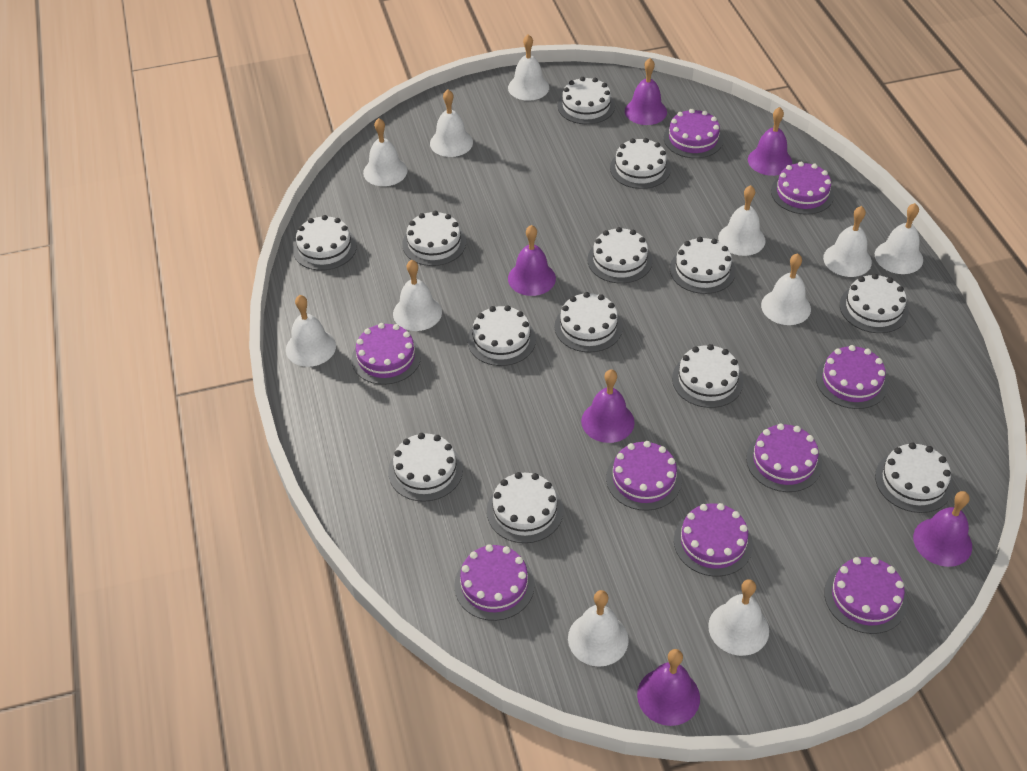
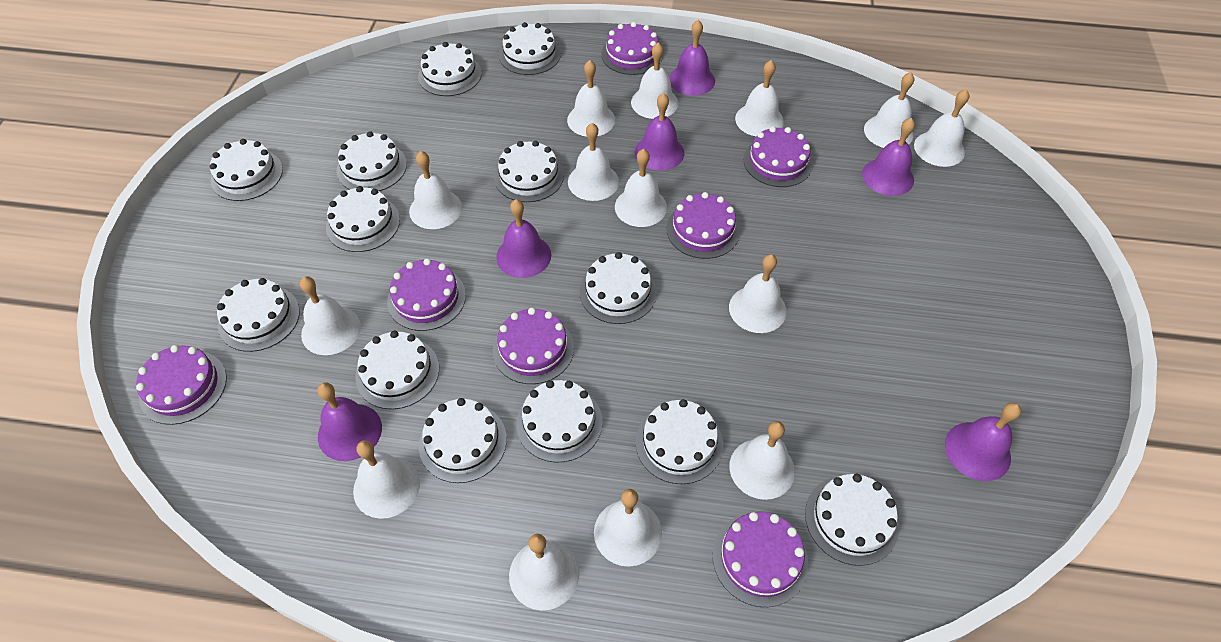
purple cake: [352,323,421,385] [454,544,535,621] [606,441,682,511] [664,109,723,158] [674,503,753,576] [746,423,822,492] [771,162,834,215] [816,345,888,409] [824,557,907,634] = 9 -> [136,345,227,425] [387,258,466,331] [493,308,574,384] [601,22,663,75] [667,192,740,259] [713,512,809,607] [744,127,813,187] = 7
white bell: [286,295,336,367] [363,118,408,186] [393,260,442,331] [430,89,473,157] [508,34,549,101] [568,590,629,667] [708,579,769,656] [718,185,765,256] [761,253,811,325] [823,206,872,277] [875,203,923,274] = 11 -> [300,276,361,355] [353,440,420,519] [409,151,462,229] [509,534,579,610] [567,60,615,137] [568,123,619,201] [594,489,662,567] [615,149,667,227] [631,43,678,119] [729,254,787,333] [729,421,795,500] [735,60,784,136] [864,72,914,148] [914,89,969,167] = 14

